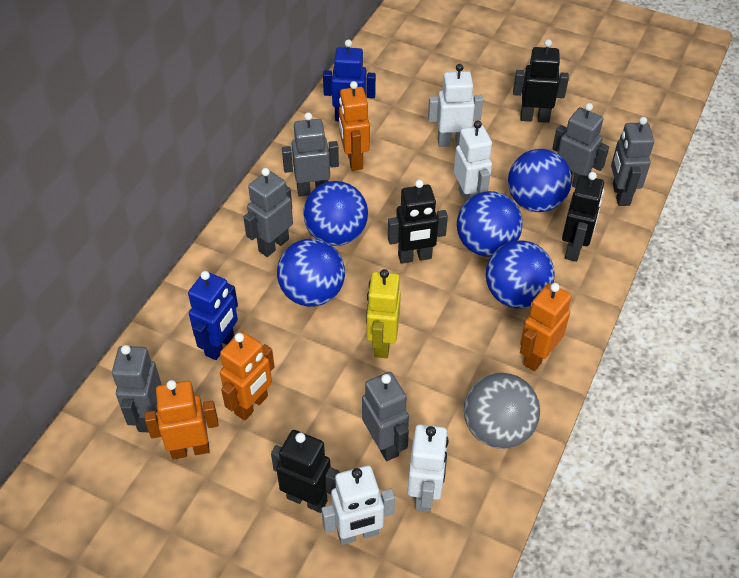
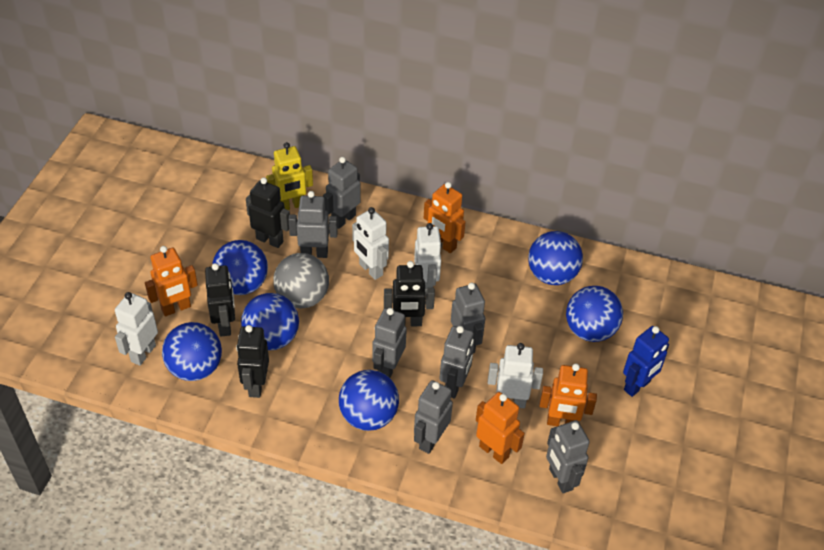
blue ball: [277,239,345,307] [303,181,368,246] [457,191,522,257] [486,241,555,309] [508,149,572,212] = 5 -> [162,322,222,381] [212,240,268,295] [241,293,299,350] [339,370,399,431] [528,231,583,285] [566,286,623,342] = 6
blue robot: [188,271,238,360] [323,39,376,121] = 2 -> [623,326,669,397] = 1
grey robot: [112,345,162,432] [243,168,293,257] [282,112,339,197] [362,372,409,461] [552,103,609,188] [611,117,654,206] = 6 -> [288,191,338,258] [323,157,361,229] [372,308,407,378] [414,380,453,454] [439,326,474,399] [451,283,485,353] [546,420,590,493] = 7

